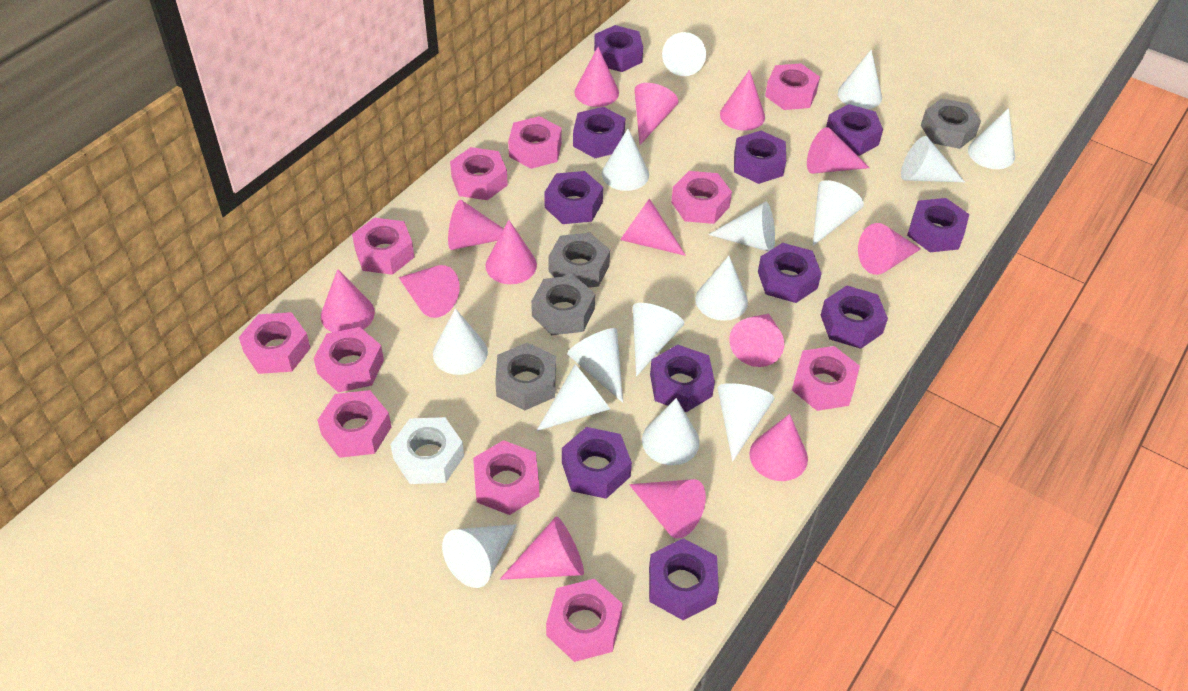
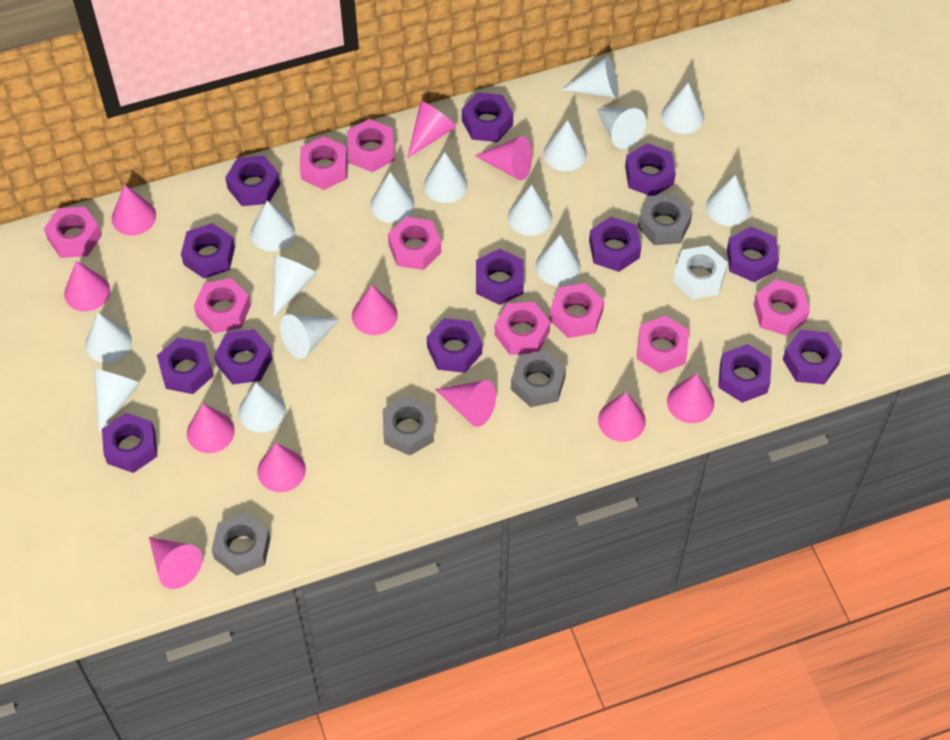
pink cone: [321,269,375,332] [399,265,460,318] [448,200,504,250] [485,220,537,284] [500,517,584,580] [575,47,619,107] [620,198,686,256] [629,479,706,539] [634,83,678,145] [720,70,765,131] [729,313,784,367] [749,414,808,481] [807,127,870,174] [858,223,921,275] = 14 -> [64,261,110,311] [112,184,156,236] [149,537,202,589] [187,404,235,453] [257,443,306,492] [352,285,398,335] [407,101,456,158] [435,380,496,427] [475,136,532,180] [598,392,646,442] [667,373,714,423] = 11
pink nut: [239,312,311,374] [314,327,384,393] [317,390,391,458] [352,218,415,275] [450,147,508,200] [473,440,539,515] [508,116,562,169] [546,579,623,662] [671,171,732,224] [765,63,820,110] [792,346,860,411] = 11 -> [44,207,102,258] [194,278,251,333] [300,136,348,190] [347,119,395,172] [388,217,441,270] [494,302,550,355] [549,283,604,338] [637,316,689,373] [754,279,810,336] = 9
purple nut: [544,171,603,224] [562,427,632,499] [573,107,625,158] [594,25,643,72] [649,538,719,620] [650,345,715,412] [734,131,786,184] [758,243,822,303] [821,286,888,349] [826,104,883,156] [907,198,969,252] = 11 -> [102,413,158,473] [157,338,214,394] [181,223,235,278] [214,329,272,384] [225,156,280,206] [427,318,482,373] [462,93,513,142] [476,249,524,305] [589,217,641,272] [625,143,676,196] [718,344,772,403] [727,226,779,282] [783,330,842,384] = 13

